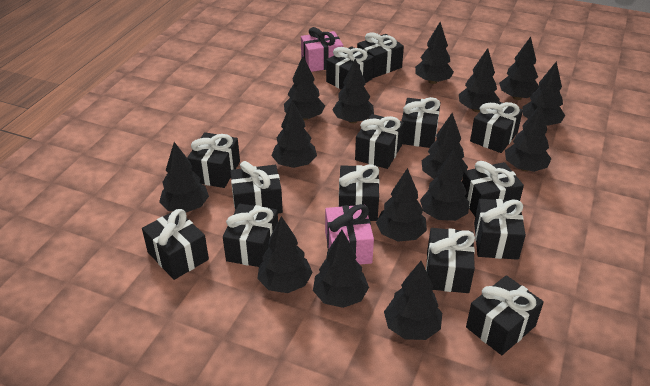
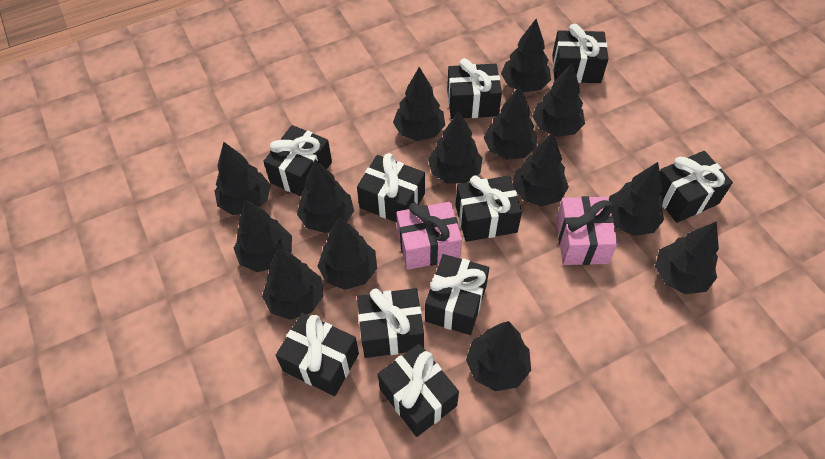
black gift: [142,209,209,280] [187,132,240,188] [223,203,278,267] [230,161,283,213] [326,46,374,90] [339,165,379,221] [355,114,404,169] [357,32,404,78] [401,97,441,148] [426,228,475,293] [462,161,524,216] [466,275,544,355] [470,99,523,153] [474,199,526,260] = 14 -> [263,125,332,196] [276,313,359,396] [357,153,425,223] [357,288,424,358] [378,344,459,437] [425,254,489,335] [447,58,502,119] [455,175,522,242] [552,24,608,83] [660,151,733,223] = 10
black tree: [159,142,209,212] [257,216,313,293] [271,100,317,168] [284,56,325,120] [313,230,369,308] [332,58,374,123] [376,168,427,242] [384,261,442,340] [415,22,454,84] [420,149,470,221] [422,113,468,179] [459,48,500,112] [499,37,539,100] [505,104,551,172] [523,61,565,126] = 15 -> [215,142,271,215] [234,199,292,272] [262,247,324,320] [297,159,354,233] [318,217,377,290] [393,67,445,141] [428,111,482,184] [466,321,531,391] [484,86,537,160] [501,19,551,92] [513,132,569,206] [532,63,585,137] [609,162,664,236] [655,221,719,294] = 14

